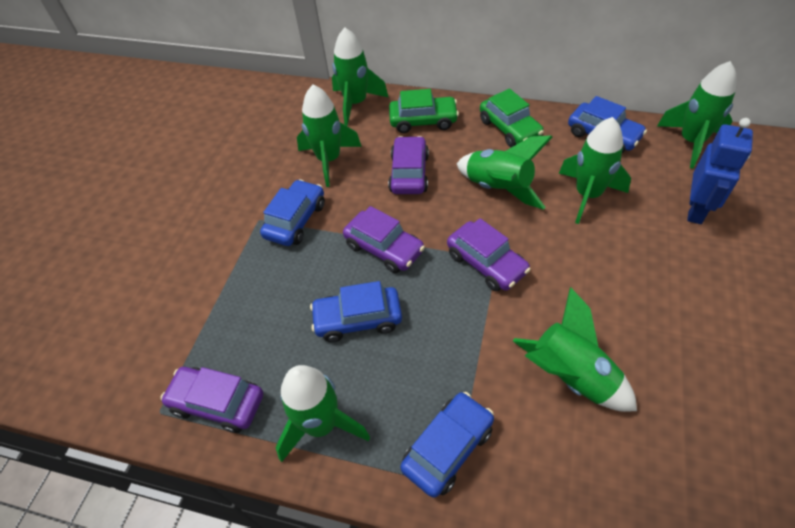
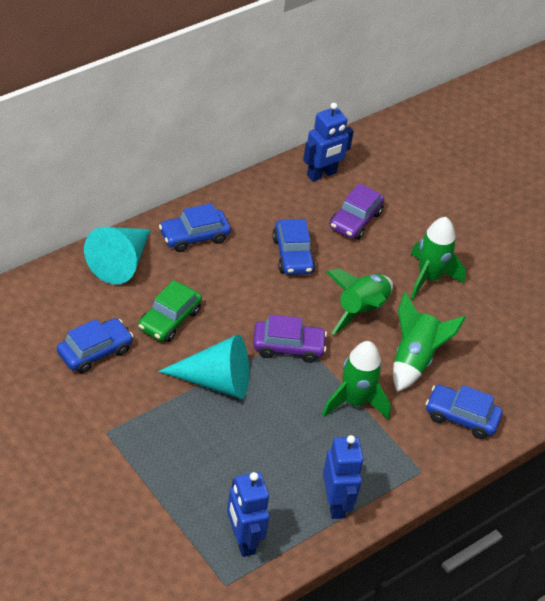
blue robot: [687,118,753,224] = 1 -> [227,472,270,557] [303,103,354,182] [323,435,364,519] = 3
green car: [389,89,459,133] [480,89,544,147] = 2 -> [138,280,202,342] = 1
green rocket: [275,365,370,462] [297,85,362,187] [332,28,389,126] [457,135,552,209] [513,287,637,412] [559,117,631,224] [657,61,736,168] = 7 -> [322,341,391,420] [326,268,393,335] [393,292,466,392] [411,217,466,300] = 4
purple car: [161,367,263,433] [343,206,425,273] [388,136,429,194] [447,218,531,291] = 4 -> [253,315,327,363] [330,183,384,240] = 2
turquoise cone: none = 0 -> [84,227,151,284] [158,335,249,399] = 2

